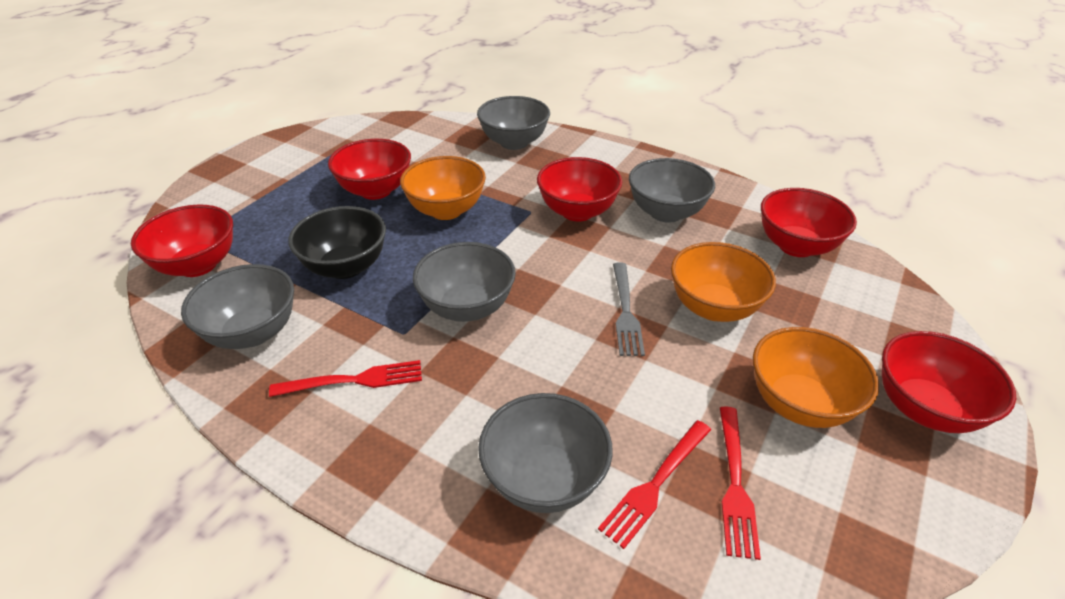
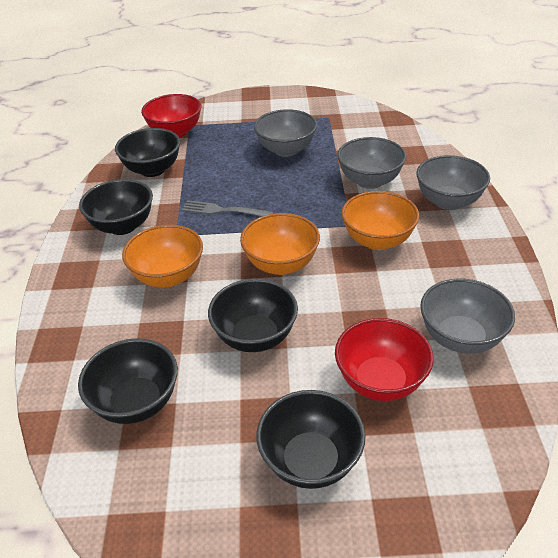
black bowl: [288,206,386,279] = 1 -> [78,338,178,424] [79,179,153,235] [115,128,180,177] [208,279,298,352] [256,390,366,489] = 5
grey bowl: [181,264,294,349] [413,242,516,322] [477,96,550,150] [478,393,613,513] [629,158,715,223] = 5 -> [254,109,317,157] [337,137,406,189] [416,155,490,210] [420,279,515,354] = 4
red bowl: [131,205,233,277] [328,139,411,200] [537,157,622,221] [761,188,857,257] [882,331,1016,433] = 5 -> [141,94,201,138] [335,318,434,401] = 2
red fork: [269,360,422,397] [598,420,711,549] [720,407,761,560] = 3 -> none = 0

